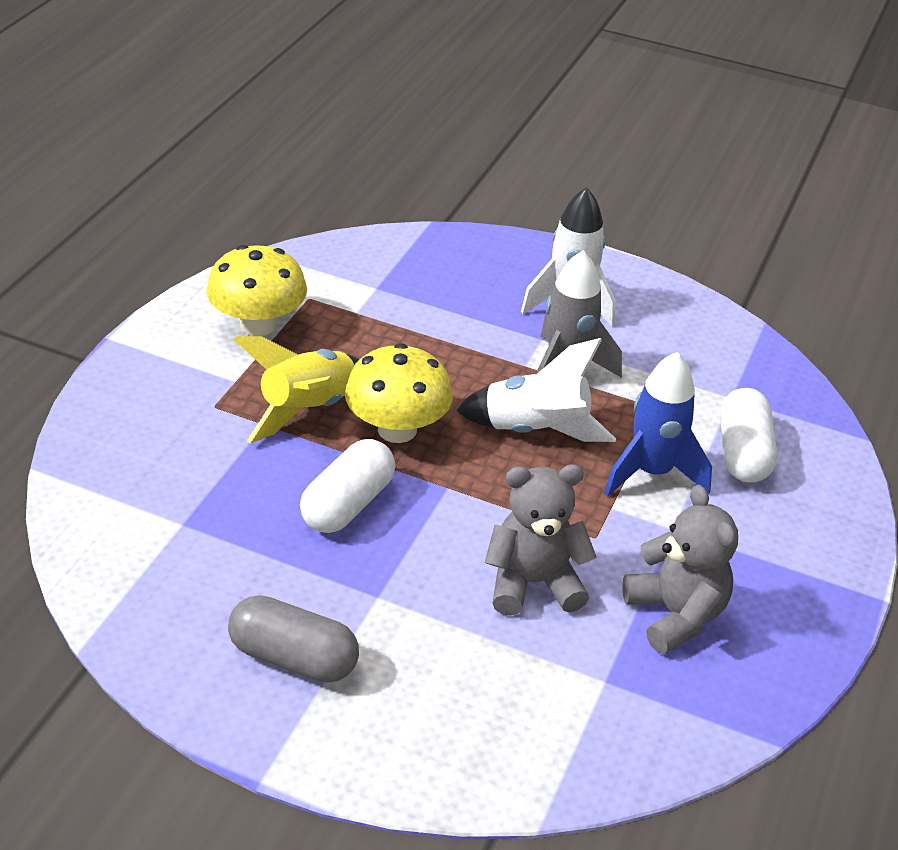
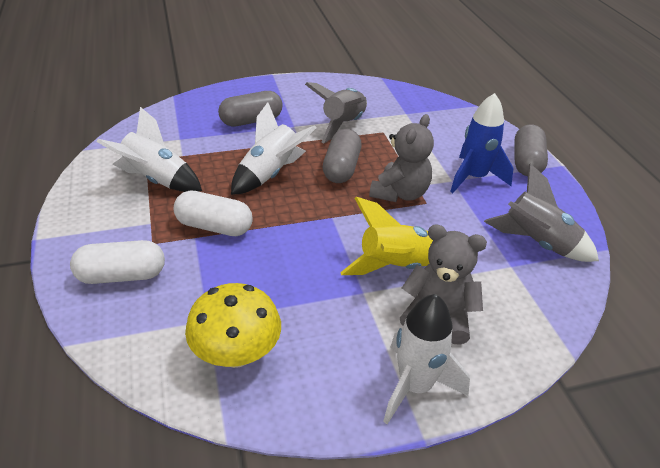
grey capsule: [228,595,359,683] = 1 -> [218,91,283,127] [323,129,362,183] [514,124,548,176] = 3
grey rocket: [537,251,622,378] = 1 -> [305,82,367,143] [484,163,599,262] = 2
white rocket: [456,338,616,442] [521,187,616,327] = 2 -> [97,107,202,192] [231,102,316,195] [383,294,470,424] = 3
yellow mushroom: [207,245,307,336] [345,343,453,443] = 2 -> [185,283,281,368] = 1

